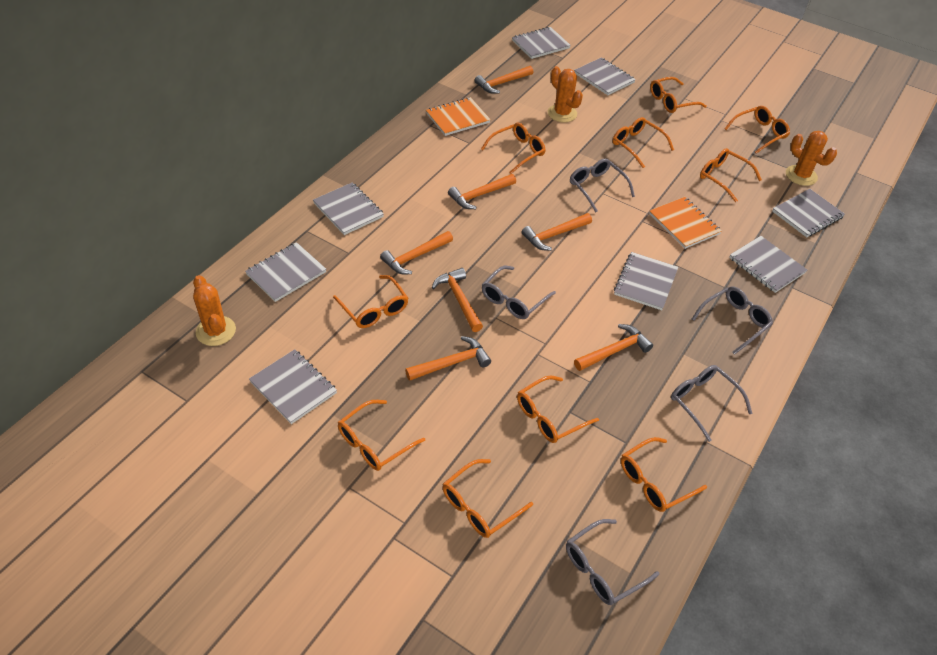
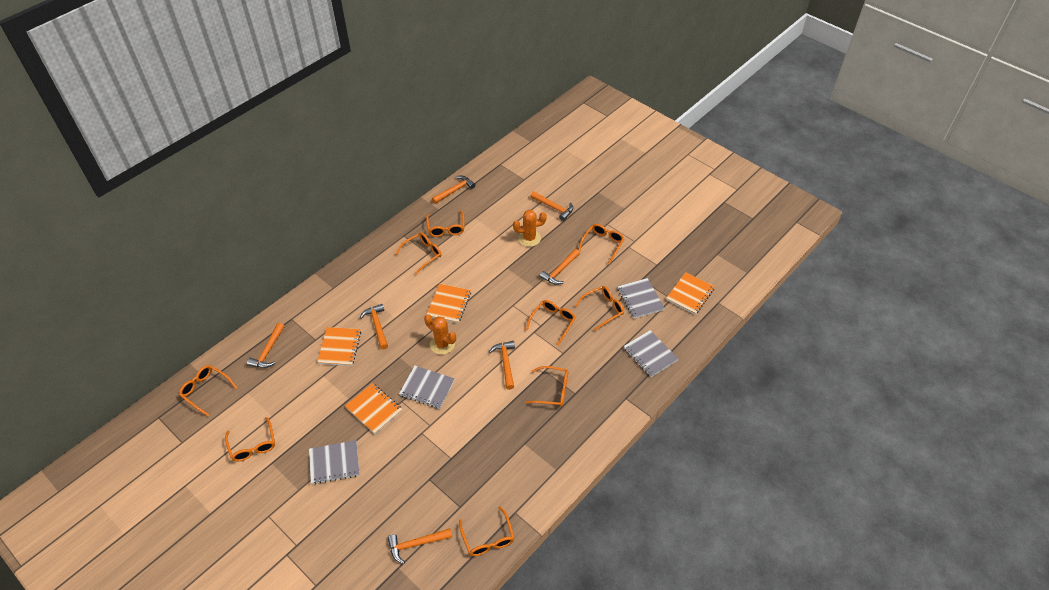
grey glasses: [482,266,556,319] [566,519,659,605] [570,159,635,212] [671,365,753,442] [692,287,773,355] = 5 -> none = 0
grey notebook: [245,242,326,302] [249,349,337,424] [313,183,384,235] [512,27,571,59] [574,58,636,95] [614,252,678,310] [729,236,807,293] [772,189,845,237] = 8 -> [309,440,360,485] [399,366,455,409] [617,278,665,319] [624,330,678,377] = 4
orange cactus: [193,275,236,346] [548,66,583,122] [786,131,837,186] = 3 -> [424,314,456,355] [513,210,547,247] = 2
orange glasses: [333,275,408,328] [338,400,425,471] [443,459,533,538] [481,123,545,174] [517,376,599,443] [613,117,674,168] [621,437,707,512] [650,77,707,113] [700,148,762,202] [725,106,790,154] = 10 -> [179,365,237,416] [225,417,275,462] [395,233,442,275] [426,211,465,237] [459,506,514,556] [525,366,568,407] [526,300,576,346] [575,286,624,331] [579,224,624,264] = 9
orange notebook: [426,97,491,136] [649,197,722,249] = 2 -> [317,327,361,366] [345,383,403,434] [426,284,471,323] [666,272,715,315] = 4

